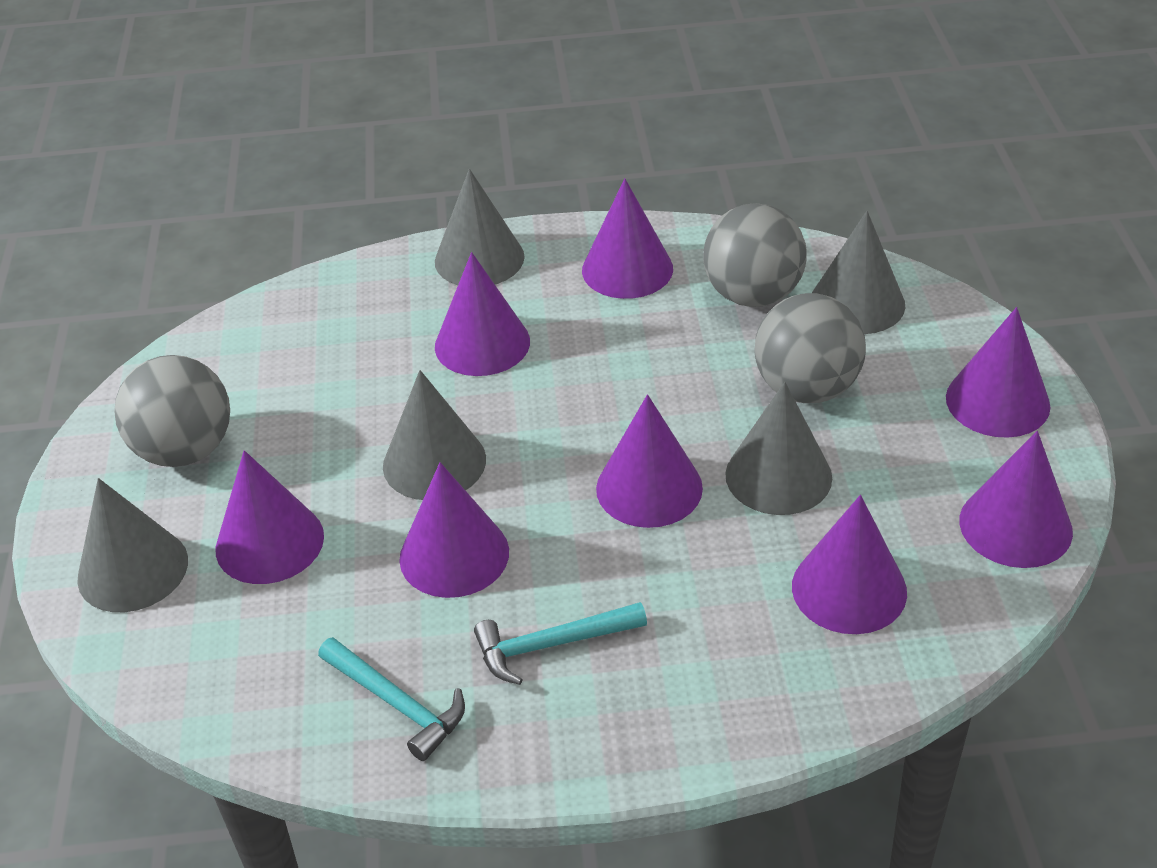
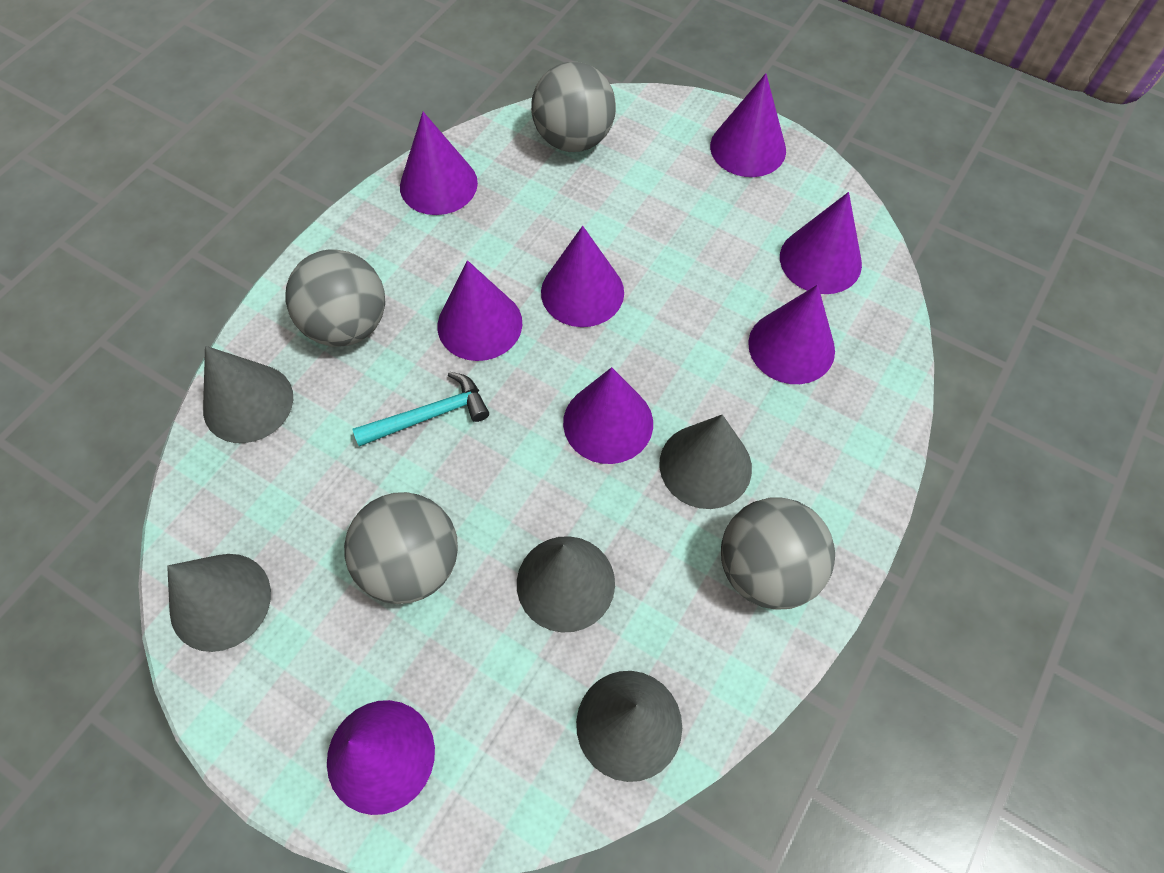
grey ball: [114,355,230,467] [703,203,806,307] [754,293,866,403] = 3 -> [286,249,385,347] [344,492,458,604] [531,62,616,152] [721,497,835,610] = 4
turquoise hammer: [318,637,465,761] [474,602,647,685] = 2 -> [353,372,489,447] = 1

